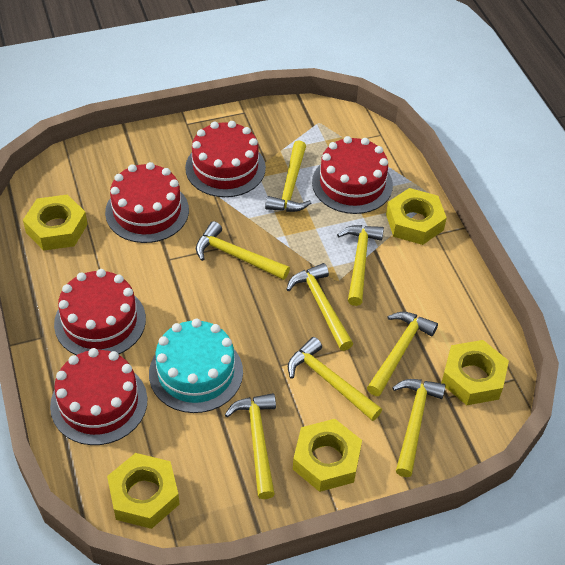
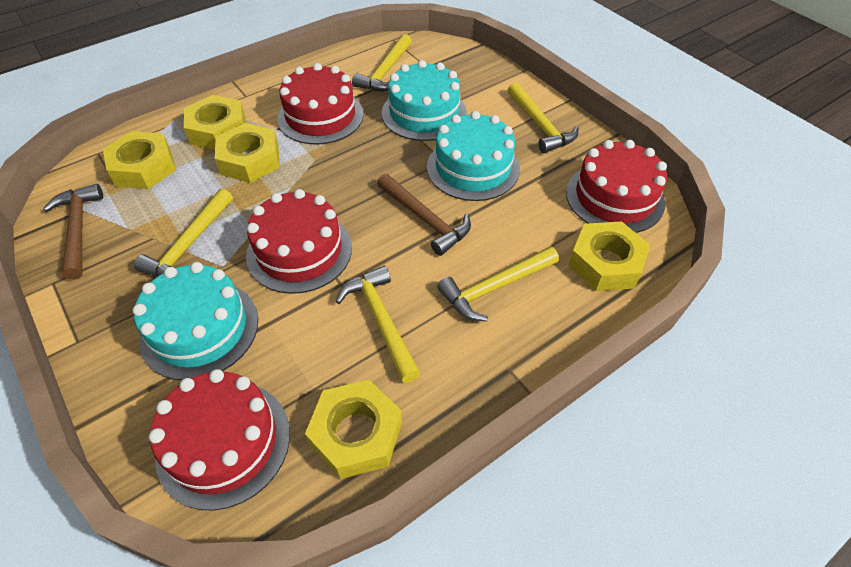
brown hammer: none = 0 -> [43,184,103,280] [377,174,471,256] = 2
red cake: [50,348,147,445] [54,269,146,355] [105,162,189,243] [185,121,266,197] [312,136,393,214] = 5 -> [149,369,290,510] [246,189,352,294] [277,63,364,145] [566,140,667,233] = 4
turquoise cake: [149,319,243,413] = 1 -> [132,262,258,380] [382,60,467,141] [427,111,520,201] = 3
yellow hammer: [196,221,290,280] [225,393,276,499] [265,141,311,212] [286,263,353,351] [288,337,382,421] [337,225,384,306] [367,312,438,396] [392,379,446,477] = 8 -> [134,189,233,277] [336,266,420,383] [352,34,412,91] [437,247,559,321] [508,83,579,153] = 5

